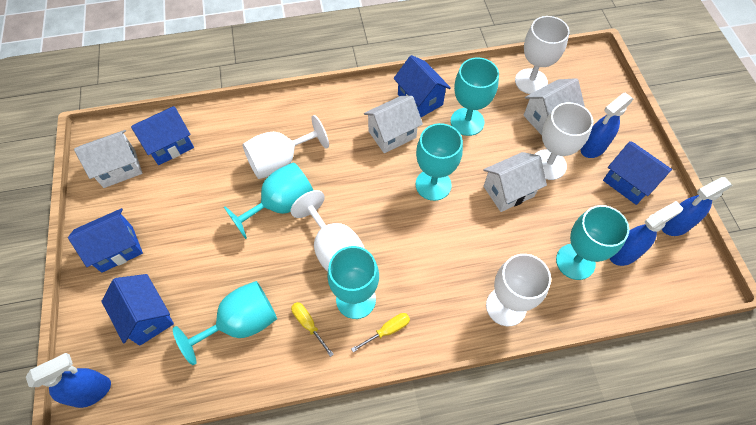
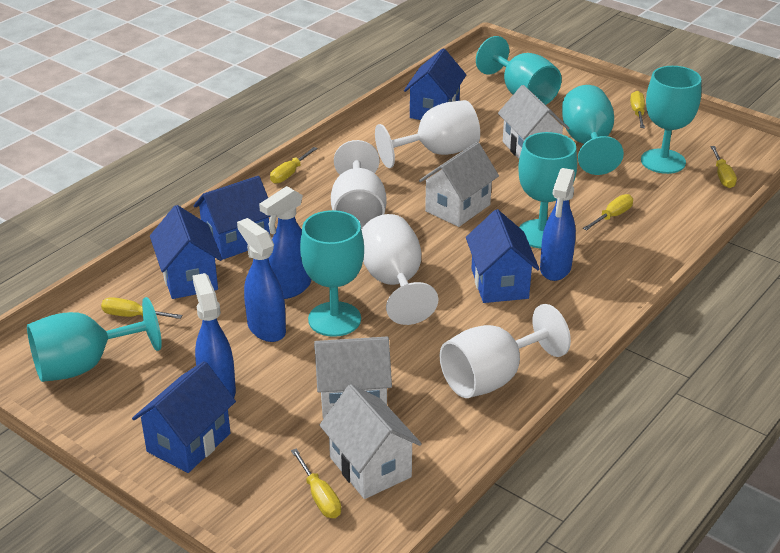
white goblet: [242,115,329,179] [290,190,365,272] [486,254,551,326] [515,16,570,94] [535,102,593,180] = 5 -> [331,140,386,230] [362,214,438,325] [375,100,480,168] [440,304,571,398] = 4
yellow screwdriver: [291,302,334,357] [351,313,410,352] = 2 -> [101,297,182,319] [270,147,318,184] [291,448,341,518] [583,194,633,231] [630,91,645,128] [710,146,737,188] = 6

